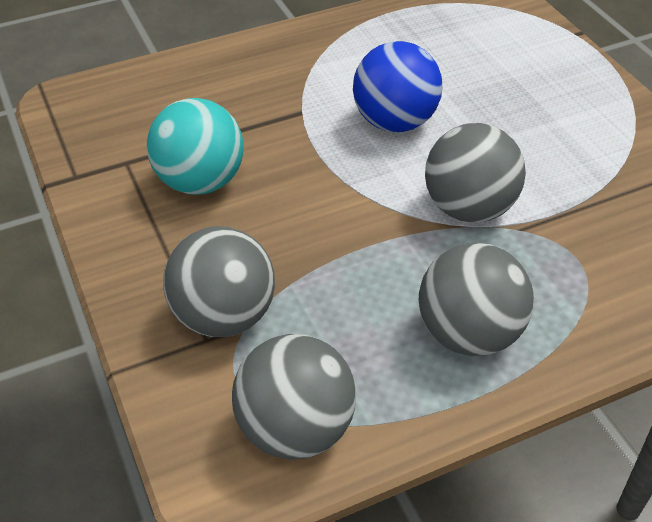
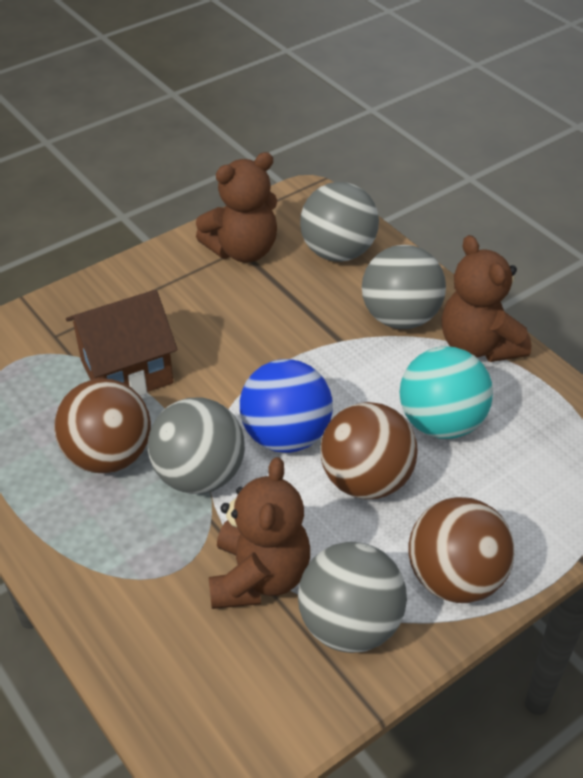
brown ball: none = 0 -> [54,378,151,473] [320,402,418,499] [409,497,515,603] = 3
brown house: none = 0 -> [66,290,177,396] = 1
brown teddy bear: none = 0 -> [196,152,277,263] [209,457,310,609] [442,235,531,362] = 3

